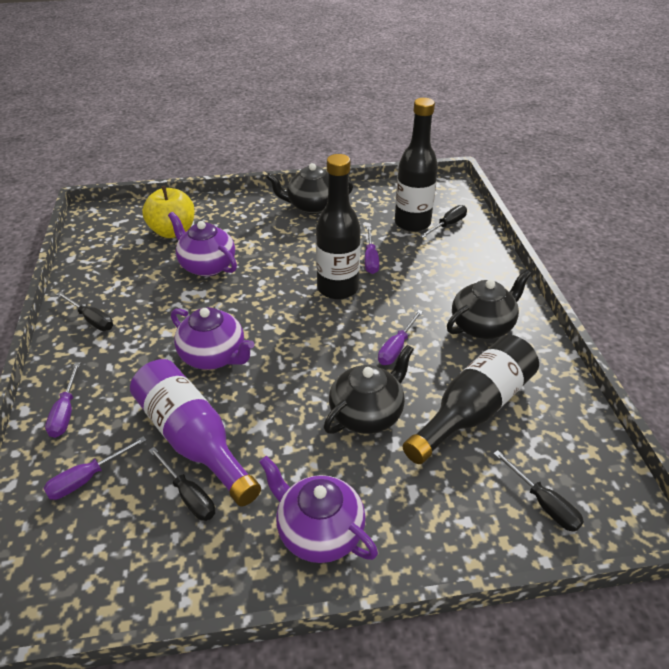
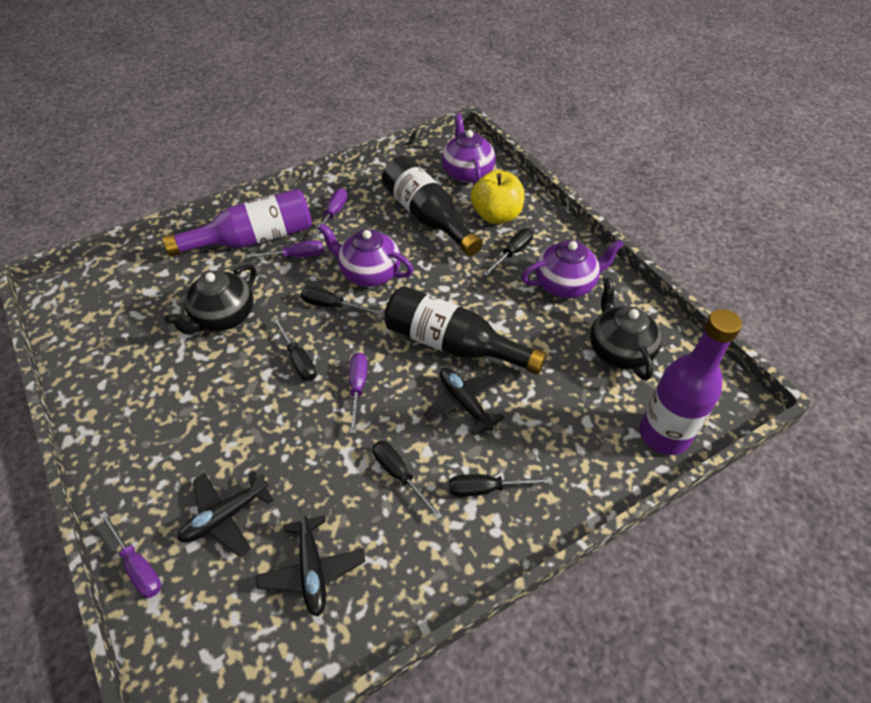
black bottle: [316,154,361,300] [395,98,438,232] [403,335,539,464] = 3 -> [382,156,483,256] [384,286,547,375] = 2
black plane: none = 0 -> [178,471,273,557] [256,507,365,617] [423,368,505,436] = 3
black screwdriver: [56,292,113,331] [149,447,215,521] [420,205,467,238] [493,450,584,532] = 4 -> [273,317,317,381] [301,287,381,315] [373,441,442,520] [449,474,553,497] [483,228,533,276] = 5
black teapot: [266,163,353,214] [324,345,414,434] [447,269,532,339] = 3 -> [164,264,256,334] [590,277,662,380] = 2
purple bottle: [130,359,261,506] = 1 -> [163,189,312,256] [639,309,742,455] = 2

